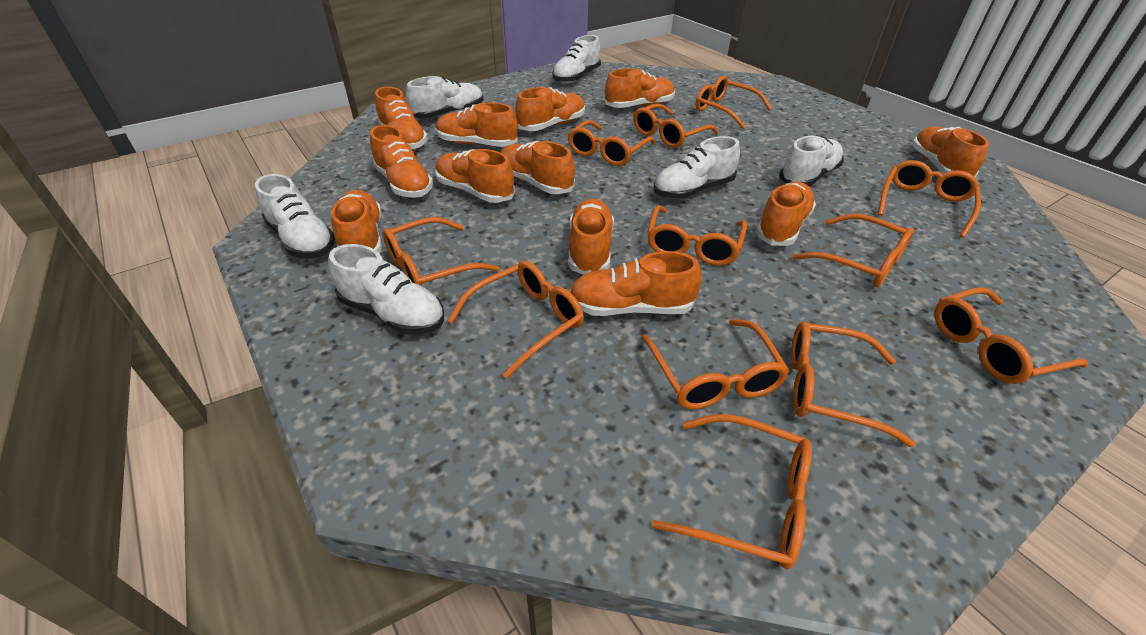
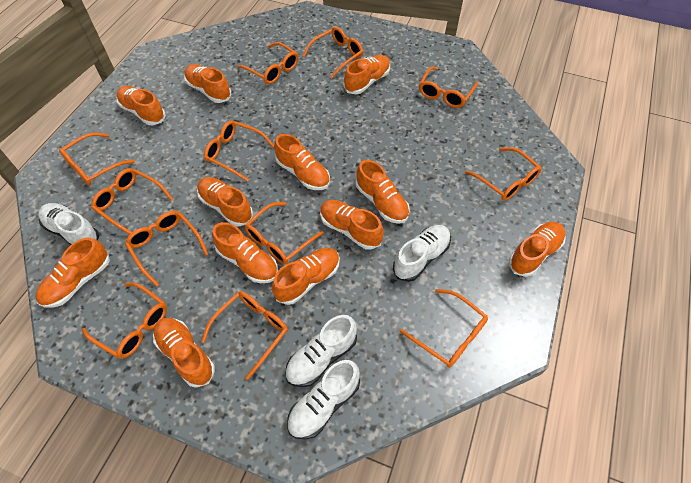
white shoe: [255,174,335,259] [329,244,444,334] [406,76,483,118] [552,35,601,83] [653,136,740,199] [779,136,844,187] = 6 -> [38,203,99,245] [285,315,357,387] [287,360,360,439] [393,225,451,282] = 4

